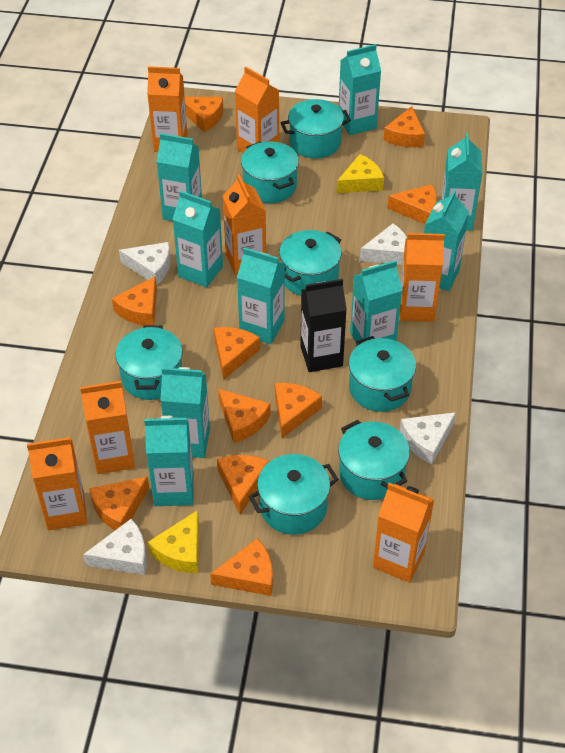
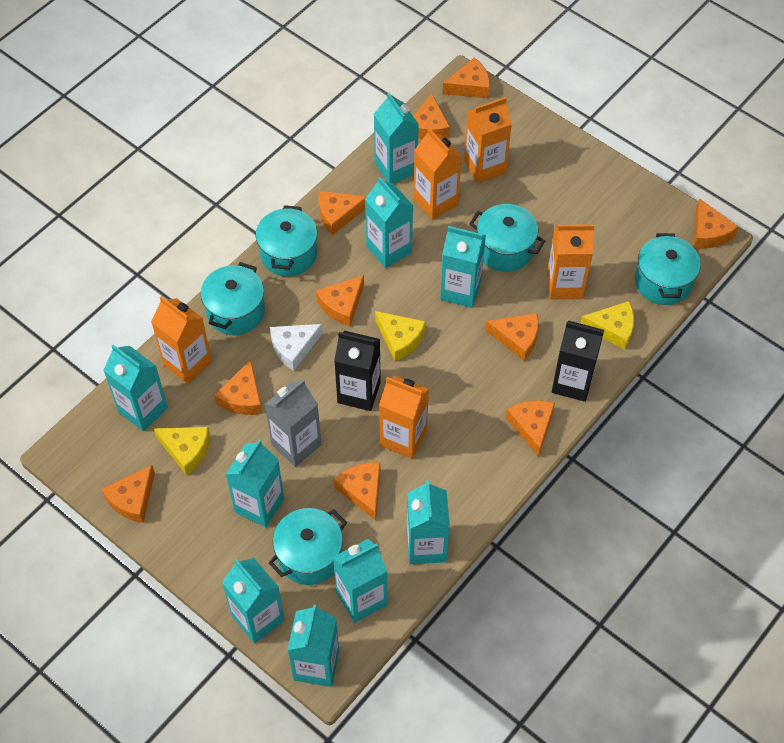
black carton: [300,279,347,372] = 1 -> [334,331,381,411] [552,321,604,402] = 2
grey carton: none = 0 -> [265,380,321,467] = 1
orange carton: [27,437,87,530] [80,381,135,474] [147,66,187,152] [223,174,266,275] [235,67,279,153] [373,483,434,583] [400,233,445,322] = 7 -> [151,296,212,384] [379,376,429,459] [413,128,461,220] [464,97,512,183] [547,224,594,299] = 5
turquoise pot: [116,325,182,400] [241,141,299,203] [248,454,339,535] [279,230,341,296] [280,99,351,158] [338,420,410,500] [349,336,416,412] = 7 -> [201,262,265,335] [256,205,317,277] [269,508,347,585] [469,204,545,272] [635,233,701,305] = 5
white cheese: [83,519,147,575] [119,242,171,285] [360,224,407,265] [399,412,456,464] = 4 -> [270,324,323,371] = 1
yellow cheese: [148,510,199,573] [337,154,384,193] = 2 -> [154,427,210,475] [375,311,426,361] [580,301,634,350] = 3

